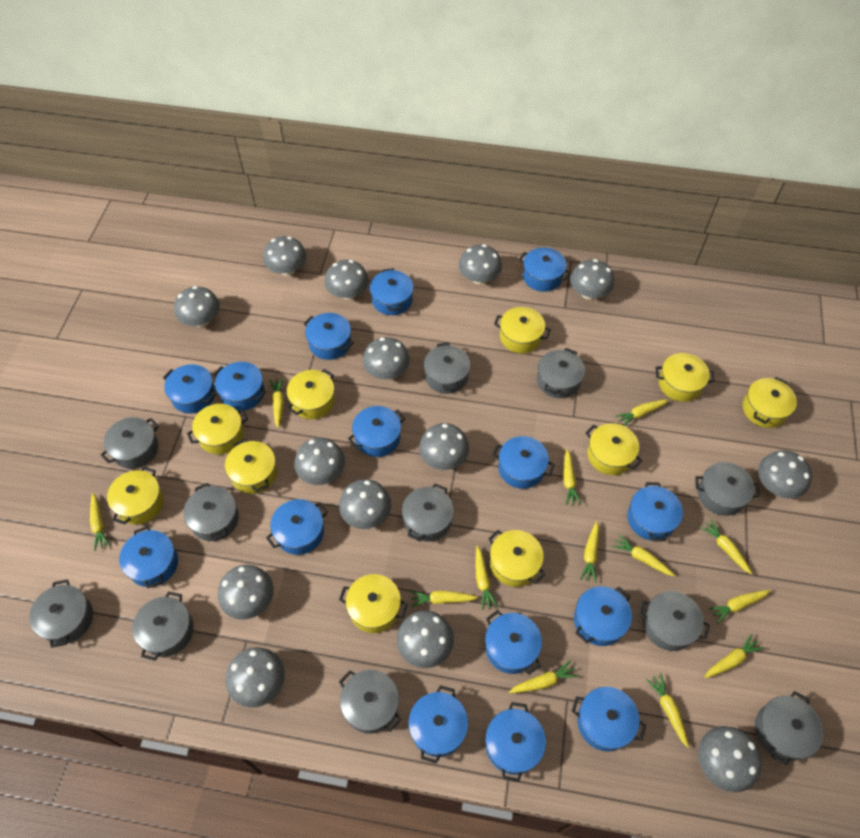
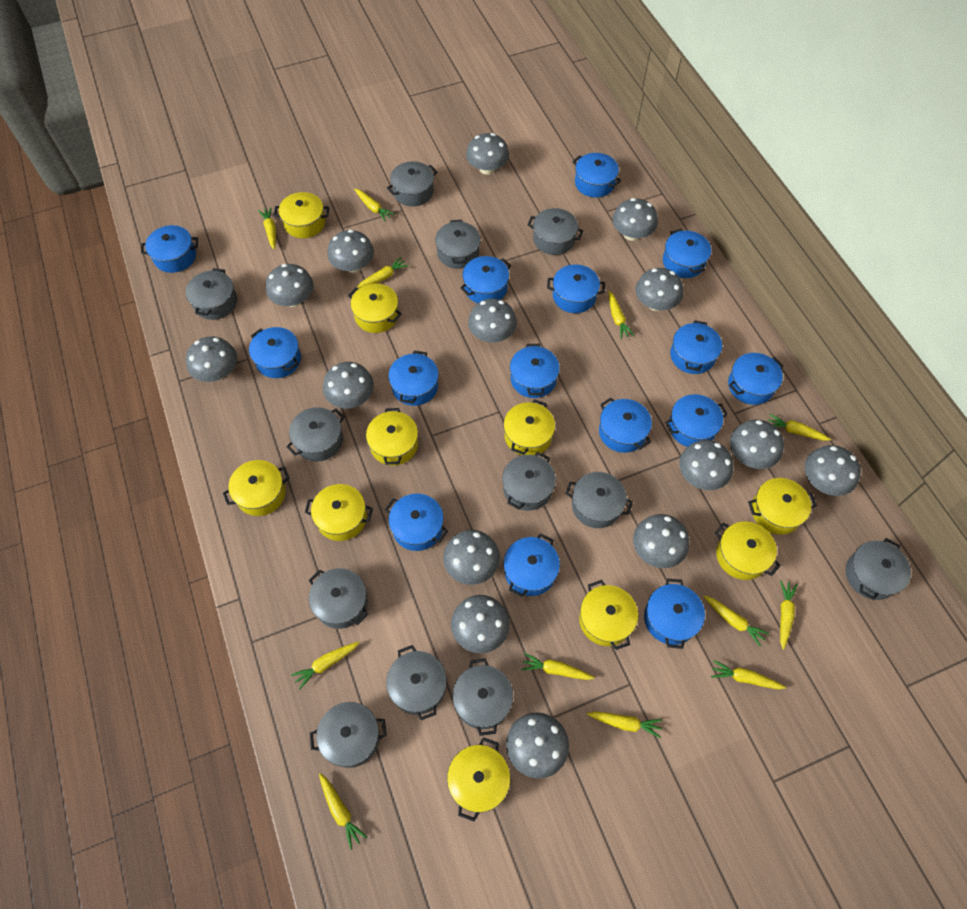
grey mushroom: [174,286,220,327] [218,565,274,620] [226,647,285,708] [263,236,307,276] [294,438,345,485] [325,260,369,300] [339,479,391,529] [363,337,410,379] [397,611,454,668] [419,423,469,470] [459,244,502,284] [570,259,614,300] [698,726,762,792] [758,450,812,499] = 14 -> [186,336,237,382] [266,264,314,307] [323,362,374,408] [327,229,374,273] [443,530,500,585] [451,595,510,653] [466,133,509,175] [468,299,517,342] [506,712,569,779] [612,198,658,241] [633,514,689,568] [635,268,683,311] [679,440,734,490] [730,420,784,469] [805,445,861,496] = 15
grey pot: [29,580,93,648] [101,417,159,469] [132,591,194,661] [183,483,239,541] [339,670,401,734] [402,484,454,542] [424,343,470,394] [537,348,585,398] [639,591,710,651] [695,462,760,516] [755,691,823,766] = 11 -> [186,268,237,320] [286,407,345,462] [309,568,368,629] [310,702,387,768] [386,645,447,720] [387,161,437,206] [435,220,481,269] [453,658,513,736] [502,452,556,511] [527,208,583,255] [565,472,633,528] [846,538,911,600] = 12
yellow carrot: [90,493,110,551] [270,378,284,429] [410,591,478,607] [476,546,498,610] [509,660,578,693] [563,449,581,505] [580,521,599,583] [612,534,675,576] [615,399,669,426] [646,673,689,748] [700,519,752,575] [704,634,764,678] [708,590,771,623] = 13 -> [258,207,276,250] [291,641,360,690] [319,773,367,850] [354,189,395,222] [357,257,409,288] [521,653,595,680] [587,711,663,738] [609,291,635,339] [703,595,769,647] [711,660,786,689] [768,414,831,441] [780,580,798,650] = 12

